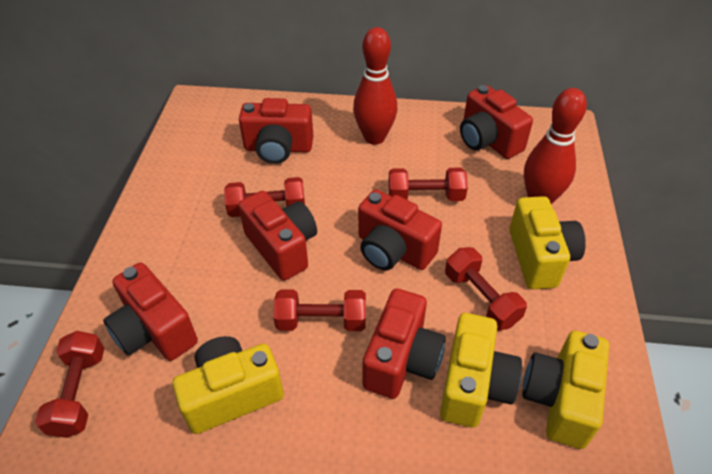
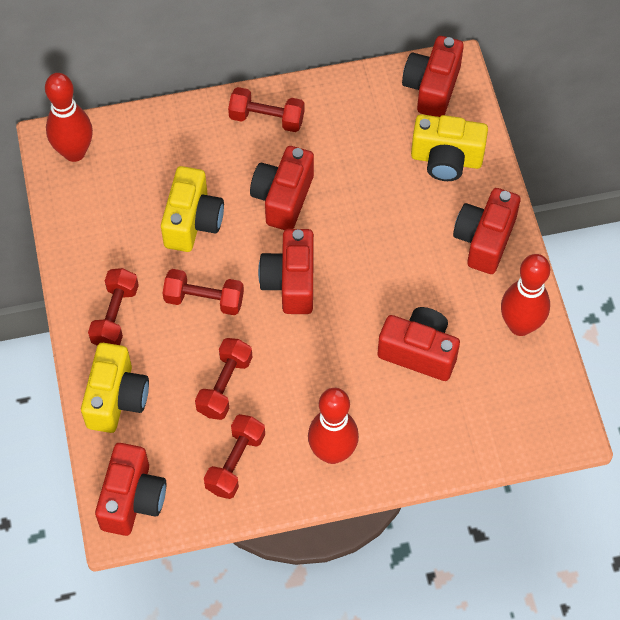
red bowling pin: [353,27,397,145] [524,88,587,204] = 2 -> [45,73,93,162] [308,388,359,464] [501,254,550,336] = 3
yellow camera: [173,336,284,434] [440,313,522,428] [509,196,586,289] [522,331,609,449] = 4 -> [81,343,149,433] [161,166,224,252] [411,114,488,181] = 3

